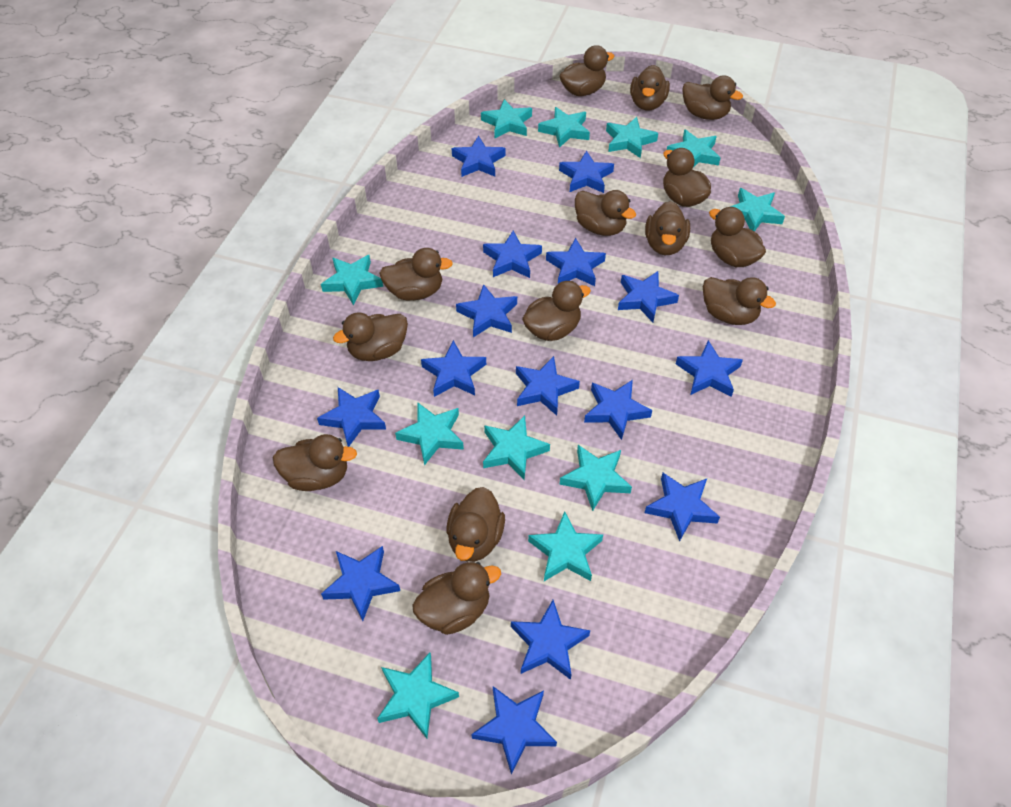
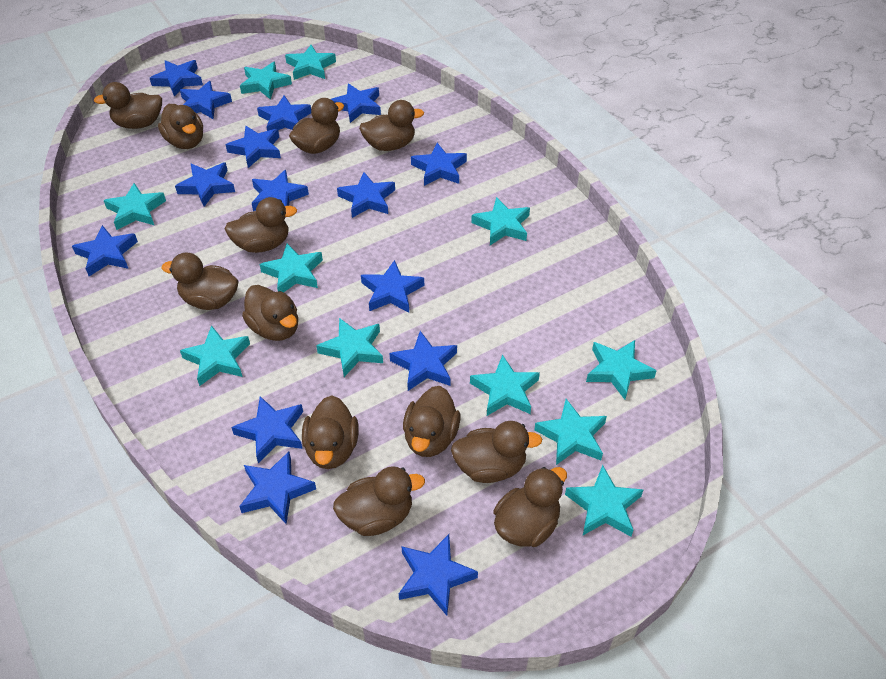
brown duck: [273,434,357,491] [333,313,408,361] [379,248,453,300] [412,562,501,635] [447,487,505,562] [522,281,591,341] [559,45,615,96] [575,190,636,236] [630,65,670,110] [645,201,690,255] [663,148,711,207] [682,75,743,120] [703,277,776,325] [709,207,766,267] = 14 -> [94,82,162,129] [158,104,203,149] [161,253,238,310] [225,197,297,253] [242,285,298,341] [289,98,344,154] [302,395,359,469] [333,466,425,536] [359,100,424,151] [403,386,461,457] [451,421,542,483] [493,467,567,547] = 12

